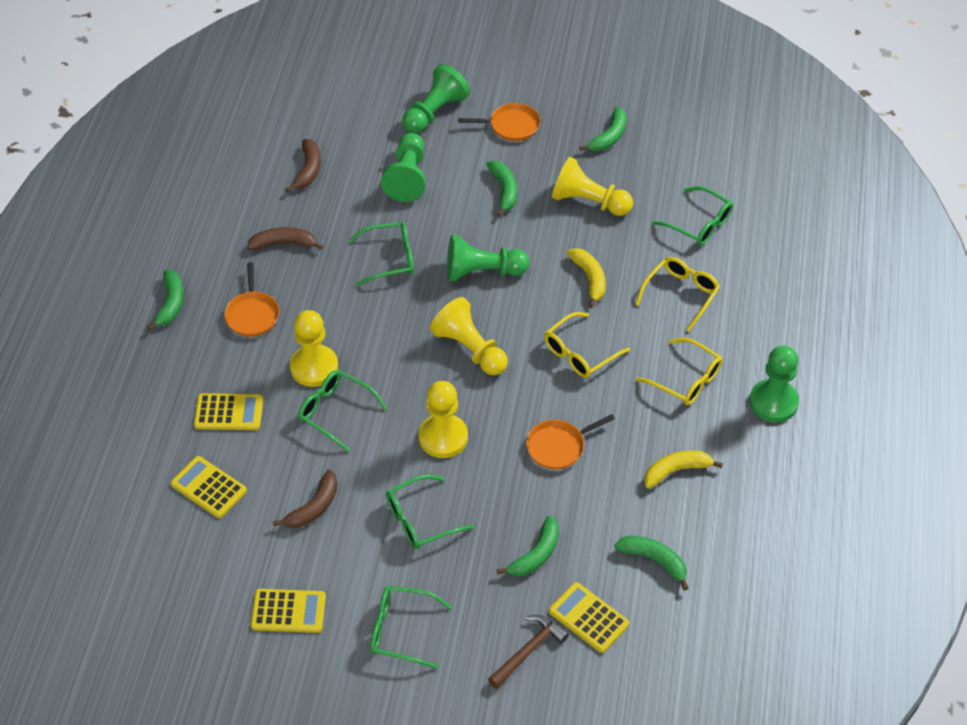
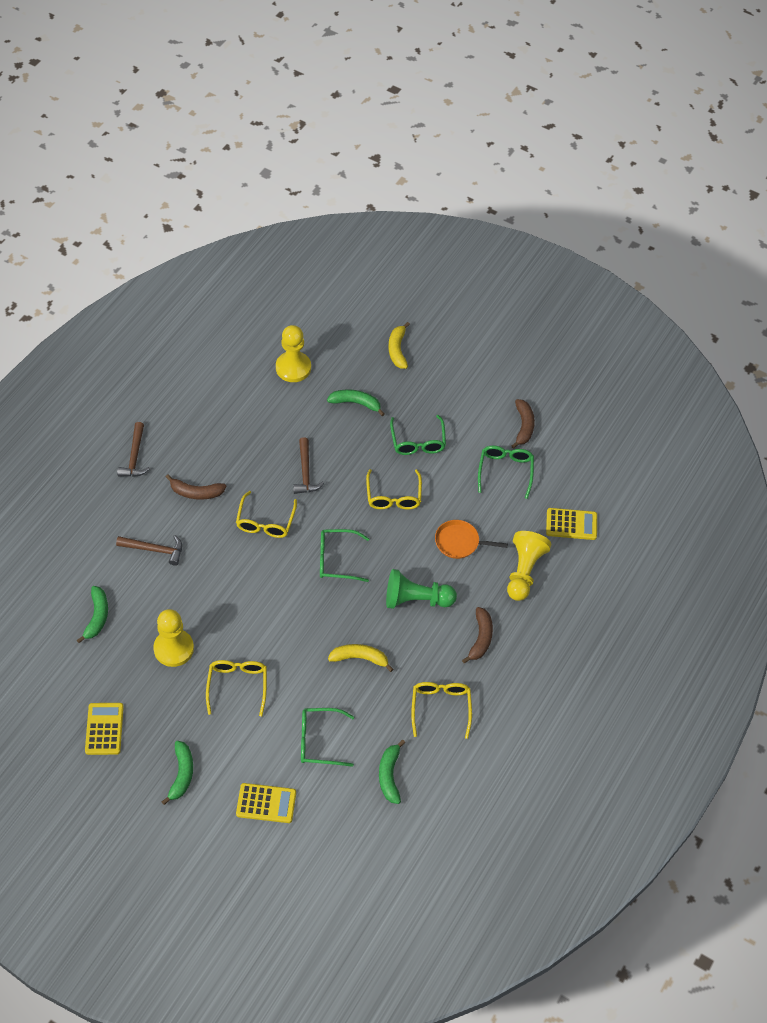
brown hammer: [488,615,569,689] = 1 -> [116,535,182,566] [117,422,150,477] [293,437,324,494] = 3
green banana: [147,270,184,331] [486,161,517,217] [497,516,559,576] [579,107,627,151] [614,535,688,591] = 5 -> [77,586,108,643] [162,741,193,805] [327,389,384,416] [379,740,405,804] = 4
green glasses: [298,370,387,452] [349,222,414,286] [370,586,452,669] [386,474,474,549] [652,186,733,246] = 5 -> [301,708,354,767] [320,529,370,582] [390,415,446,455] [478,446,534,499] = 4
green pawn: [381,133,426,202] [402,64,470,133] [447,235,529,281] [749,346,799,423] = 4 -> [386,569,457,609] = 1
orange pan: [224,262,279,337] [458,103,540,141] [526,414,615,469] = 3 -> [435,520,508,559] = 1
yellow calculator: [171,456,247,518] [194,393,263,430] [251,589,326,633] [549,582,629,653] = 4 -> [85,703,124,755] [236,783,296,823] [546,508,597,540] = 3
yellow glasses: [544,312,630,378] [635,257,720,332] [636,338,723,405] = 3 -> [206,660,267,717] [236,491,297,538] [366,469,422,510] [411,682,472,739] = 4
yellow pawn: [290,310,338,387] [419,381,468,458] [430,297,508,375] [552,157,633,216] = 4 -> [153,609,194,667] [276,325,311,382] [507,531,551,601] = 3

